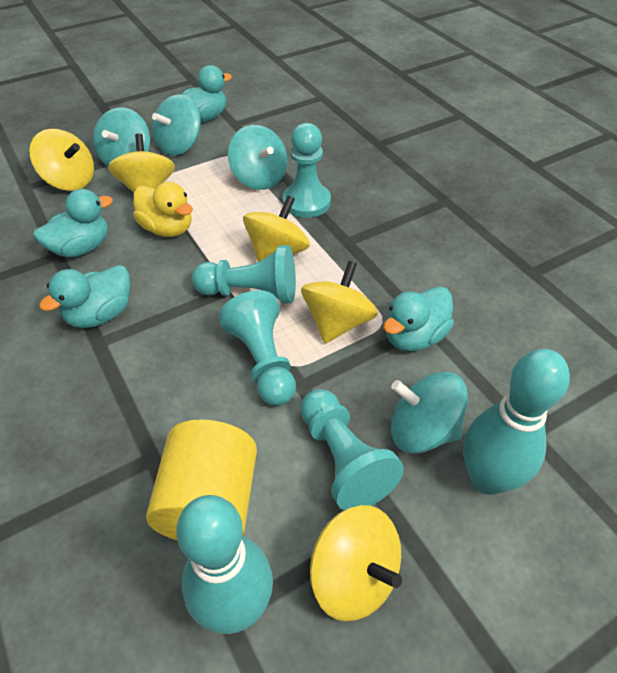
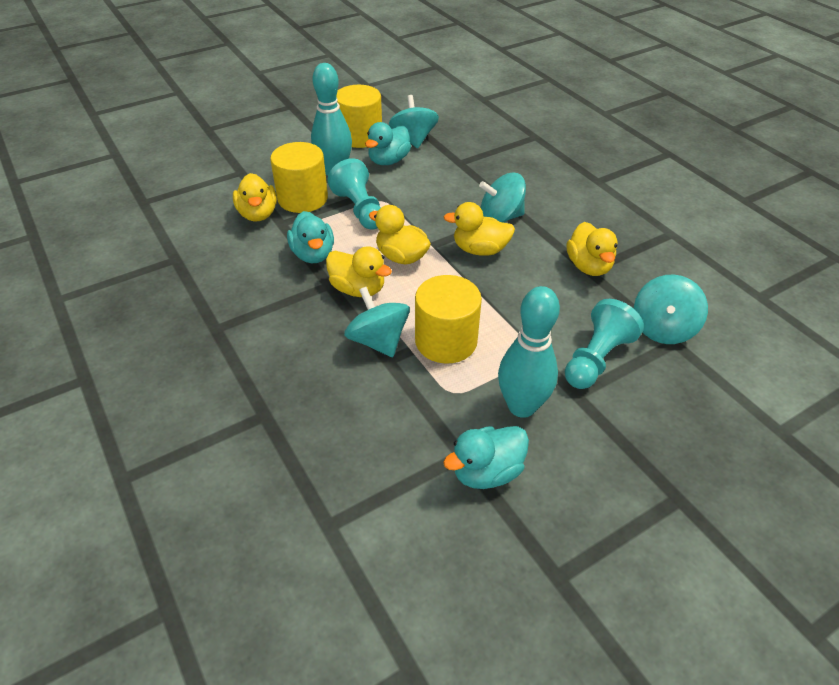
turquoise duck: [33,189,113,258] [39,265,130,328] [182,65,232,122] [383,286,454,351] = 4 -> [287,211,334,263] [365,122,411,165] [443,426,529,489] = 3
turquoise pawn: [192,245,296,304] [219,290,296,406] [283,123,331,218] [300,389,404,510] = 4 -> [327,158,381,230] [565,299,644,389] = 2
yellow cylinder: [146,420,257,541] = 1 -> [270,142,328,213] [337,85,382,148] [415,275,482,364] = 3
yellow duck: [133,182,193,237] = 1 -> [233,173,277,221] [326,246,392,297] [369,205,431,265] [444,202,515,256] [566,222,618,276] = 5
yellow spinning top: [29,129,94,191] [108,133,175,193] [243,196,310,262] [301,261,378,343] [310,505,402,621] = 5 -> none = 0

